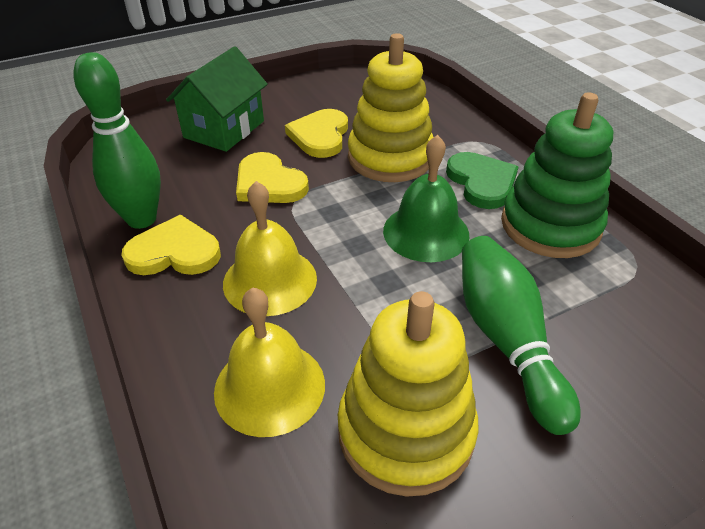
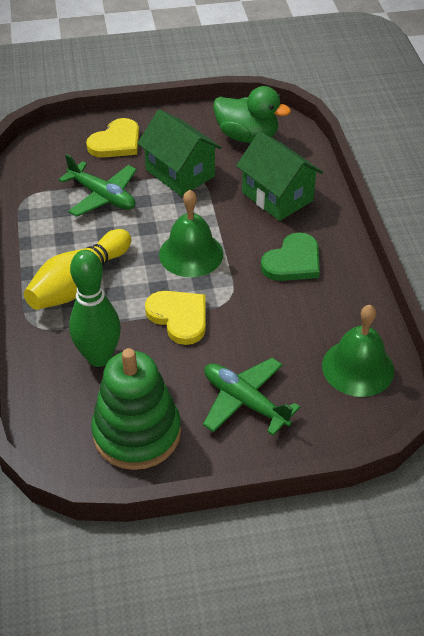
green bell: [383,135,469,262] = 1 -> [159,190,223,277] [322,305,394,397] = 2
green bowling pin: [73,52,161,229] [462,236,581,435] = 2 -> [69,250,121,367] = 1
green duck: none = 0 -> [213,86,291,143] = 1
green house: [166,46,268,152] = 1 -> [137,109,222,196] [236,132,323,221] = 2
green plane: none = 0 -> [58,154,137,217] [203,358,300,436] = 2
yellow bell: [214,288,325,437] [223,181,317,316] = 2 -> none = 0
yellow bowling pin: none = 0 -> [24,229,131,310] = 1
yellow heart: [121,215,221,275] [236,152,309,203] [285,109,348,158] = 3 -> [86,118,139,158] [145,291,206,345] = 2
yellow stacking toy: [338,291,479,497] [348,33,433,182] = 2 -> none = 0

